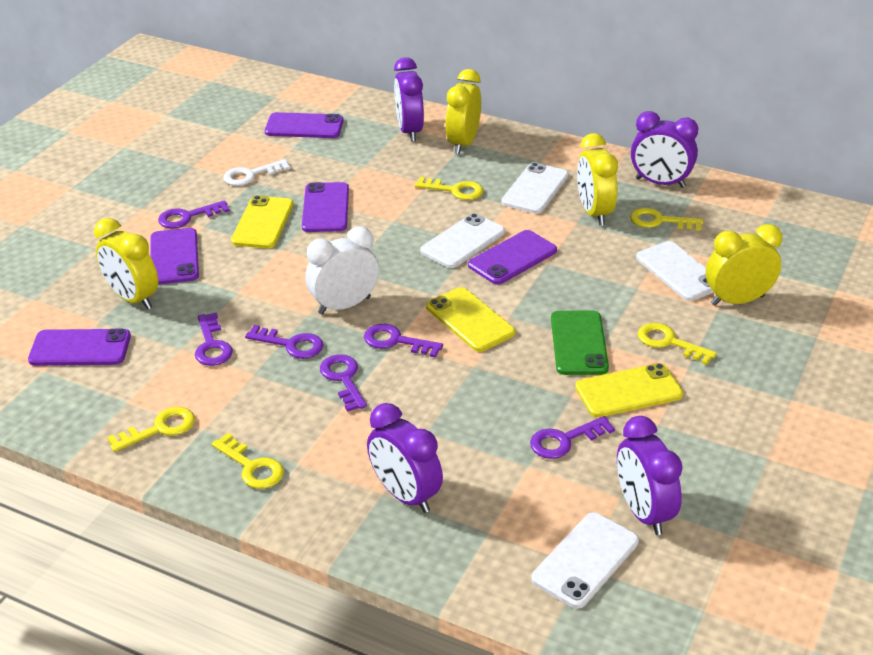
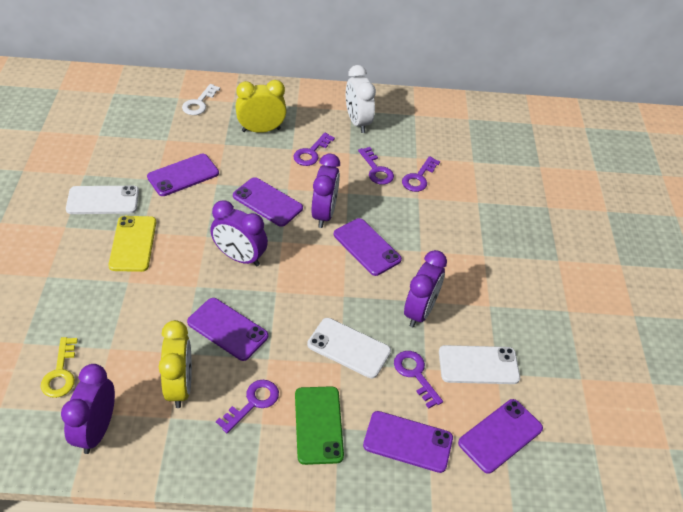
purple key: [158,200,230,229] [195,312,233,366] [245,325,323,359] [320,354,367,412] [364,324,443,358] [530,416,615,459] = 6 -> [216,380,279,433] [293,133,335,166] [358,147,394,185] [394,351,443,409] [402,156,440,192] = 5
purple phone: [28,329,131,366] [151,228,199,285] [265,112,343,138] [302,182,349,232] [468,230,557,285] = 5 -> [147,154,219,196] [187,298,268,361] [233,177,303,227] [334,218,402,276] [363,411,453,473] [458,399,543,474] = 6
white phone: [420,213,505,268] [501,162,568,214] [531,512,639,609] [636,241,714,301] = 4 -> [66,186,139,214] [307,318,391,378] [439,345,520,384] = 3
yellow clock: [94,218,158,309] [445,69,481,154] [577,133,618,225] [706,224,782,306] = 4 -> [159,320,192,408] [236,80,287,133] = 2
yellow key: [107,407,195,452] [212,433,284,489] [415,177,483,200] [630,208,703,231] [638,323,717,365] = 5 -> [41,337,78,398] = 1
yellow phone: [231,195,294,249] [426,287,515,352] [575,363,683,417] = 3 -> [108,216,156,272] = 1

